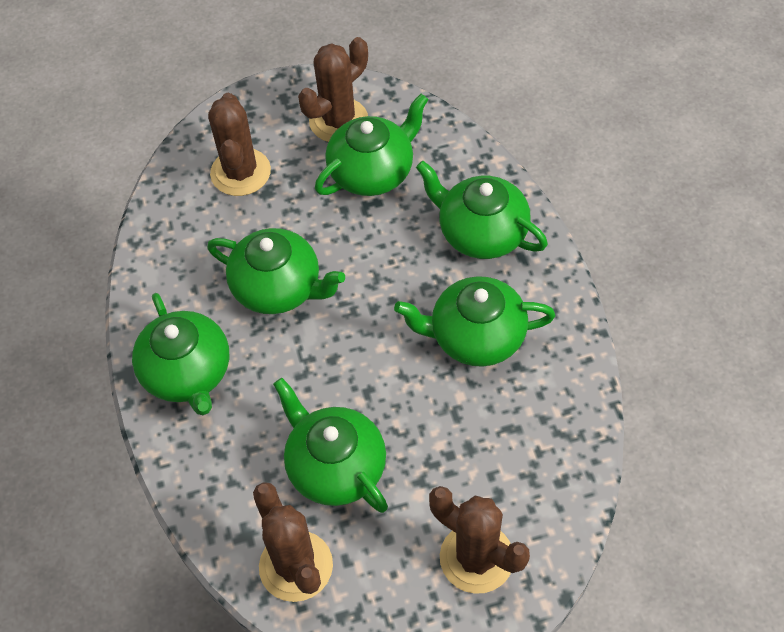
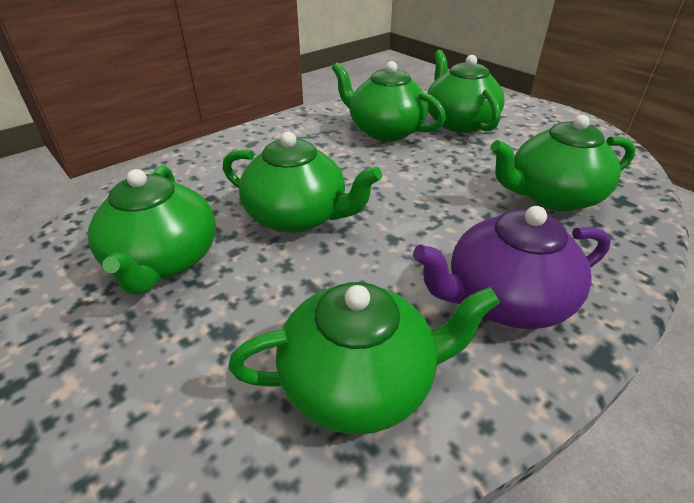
brown cactus: [208,93,271,196] [253,482,333,602] [298,37,368,142] [429,486,530,594] = 4 -> none = 0
purple teapot: none = 0 -> [413,206,611,329] = 1

